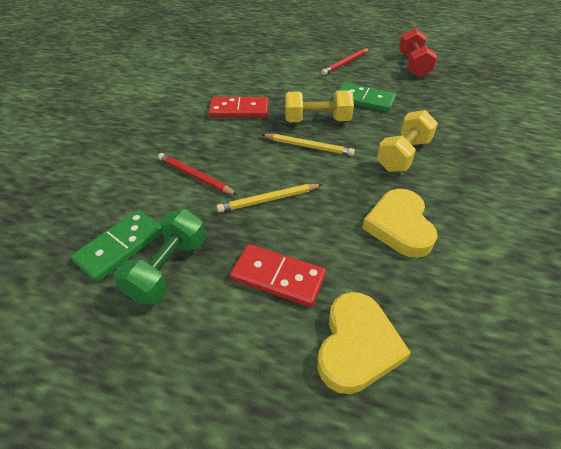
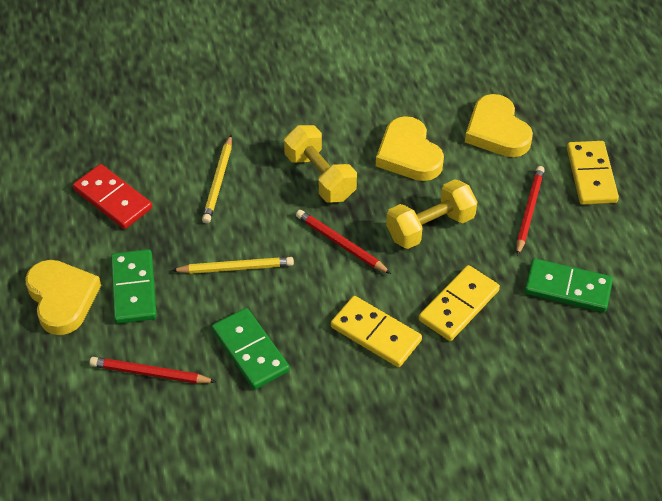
green domino: [71,210,163,282] [338,83,396,112] = 2 -> [111,249,157,324] [212,308,290,390] [525,259,613,312] = 3
green dumbbell: [114,209,206,305] = 1 -> none = 0
red domino: [209,97,268,118] [230,244,326,307] = 2 -> [73,164,152,229] = 1
red dumbbell: [399,28,437,77] = 1 -> none = 0
red pencil: [158,153,237,195] [322,48,370,75] = 2 -> [90,357,216,384] [296,210,391,274] [516,166,545,256] = 3
yellow domino: none = 0 -> [331,296,422,367] [419,265,500,341] [567,141,619,205] = 3
yellow heart: [317,292,411,394] [362,189,438,258] = 2 -> [25,260,101,335] [376,116,444,181] [465,94,533,157] = 3

